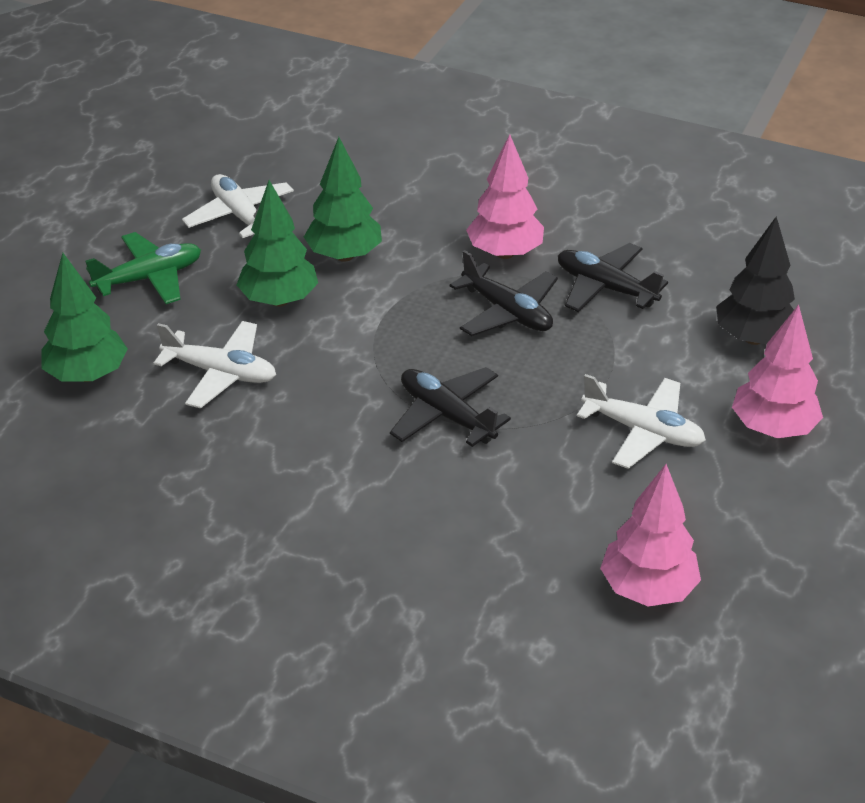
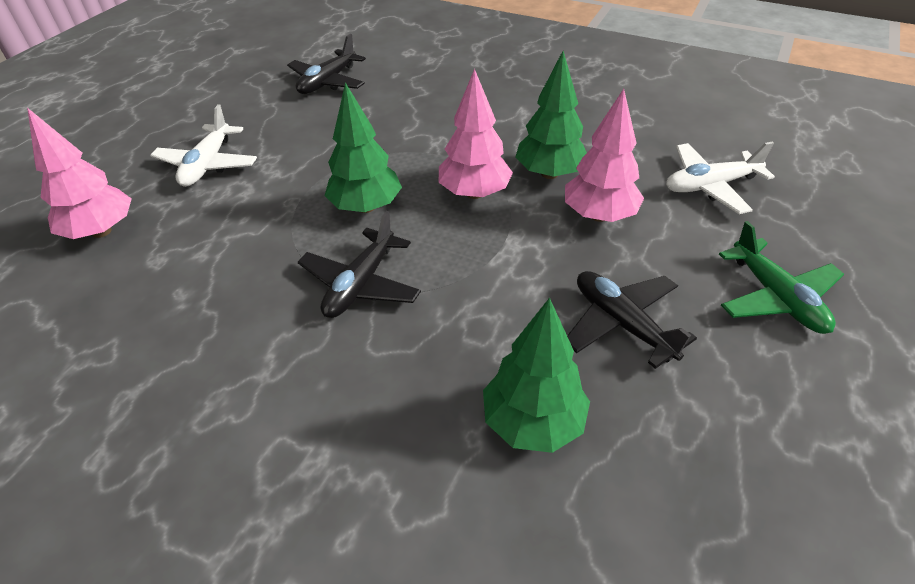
black tree: [716,216,795,345] = 1 -> none = 0
white plane: [154,321,276,408] [182,174,294,238] [577,374,706,469] = 3 -> [150,104,257,187] [666,142,775,214] = 2

